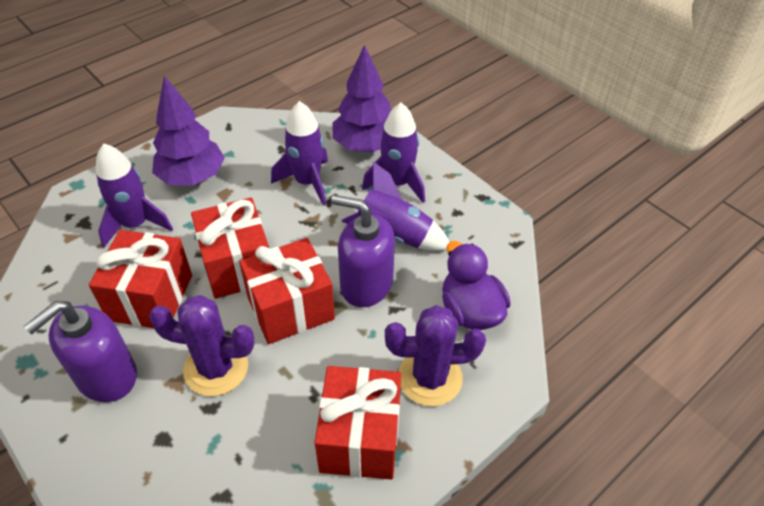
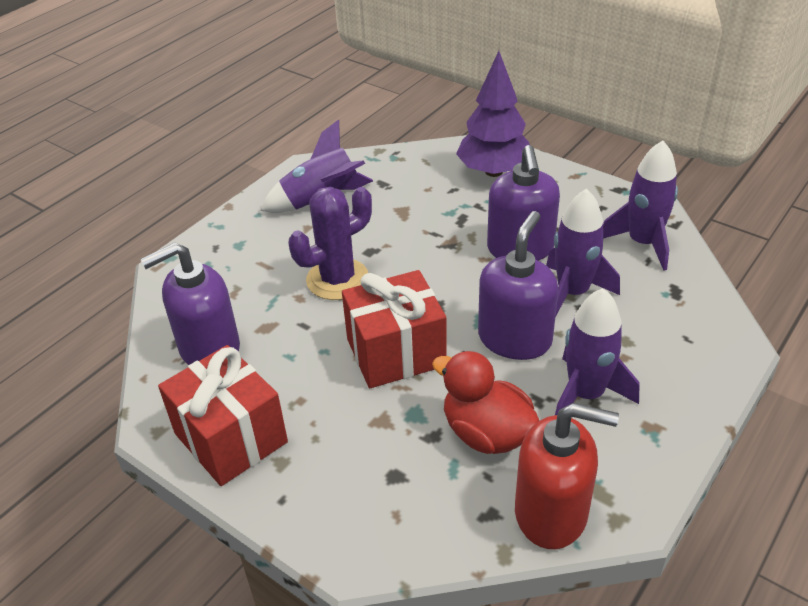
purple cactus: [149,295,255,396] [385,305,486,406] = 2 -> [288,187,372,300] = 1
purple duck: [442,241,511,330] = 1 -> none = 0
purple soap dispenser: [23,301,137,402] [331,195,395,307] = 2 -> [140,242,240,365] [478,211,558,360] [487,145,560,261] = 3
purple tree: [152,76,225,186] [332,45,391,152] = 2 -> [456,51,530,177] = 1
red duck: none = 0 -> [432,351,539,454] = 1
red gift: [89,230,192,328] [191,197,269,299] [239,238,335,344] [315,366,401,480] = 4 -> [158,345,288,486] [342,270,447,388] = 2
red soap dispenser: none = 0 -> [515,403,619,549] = 1

